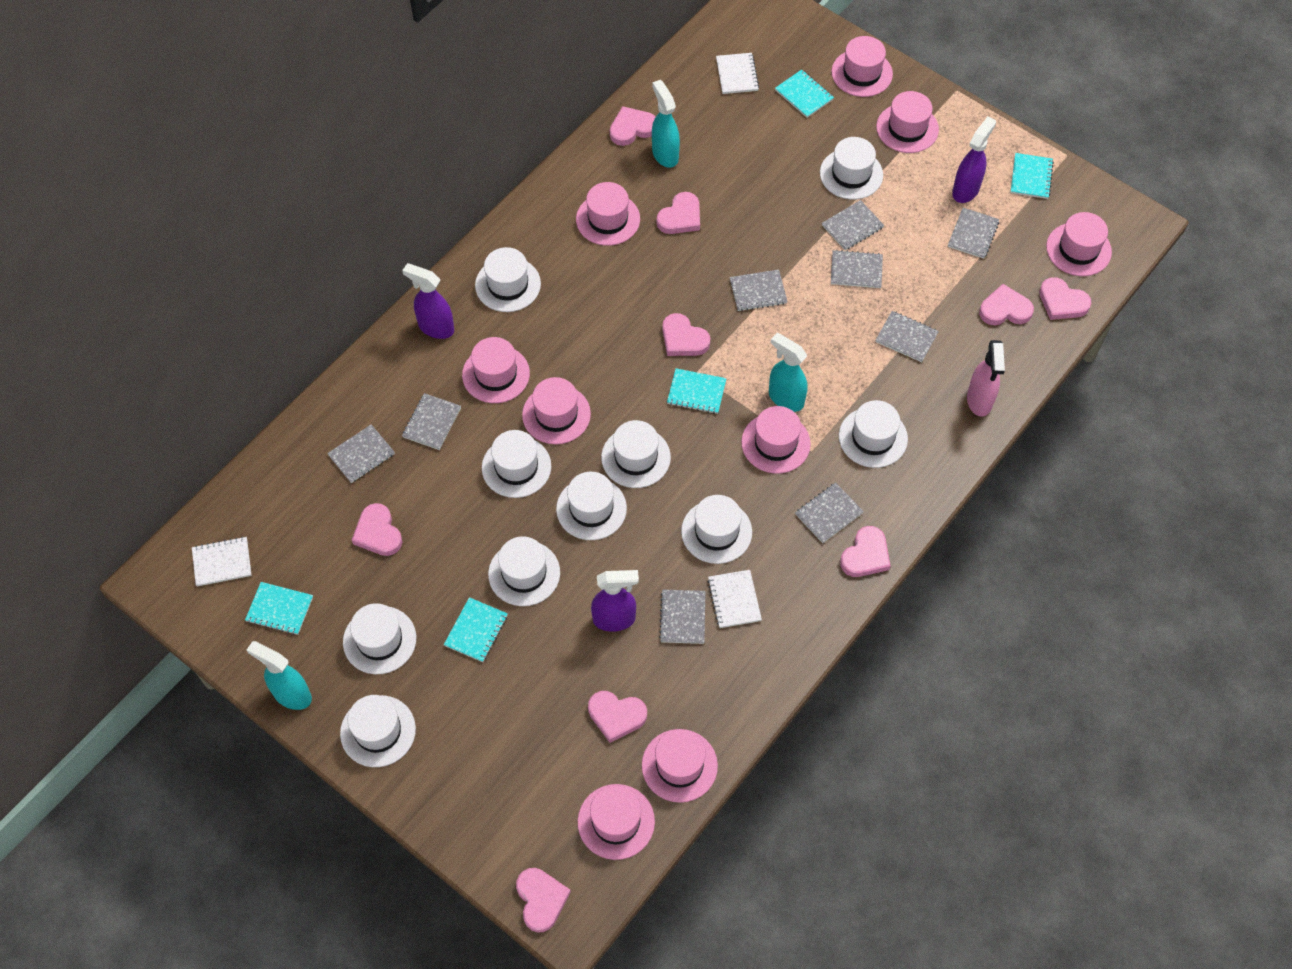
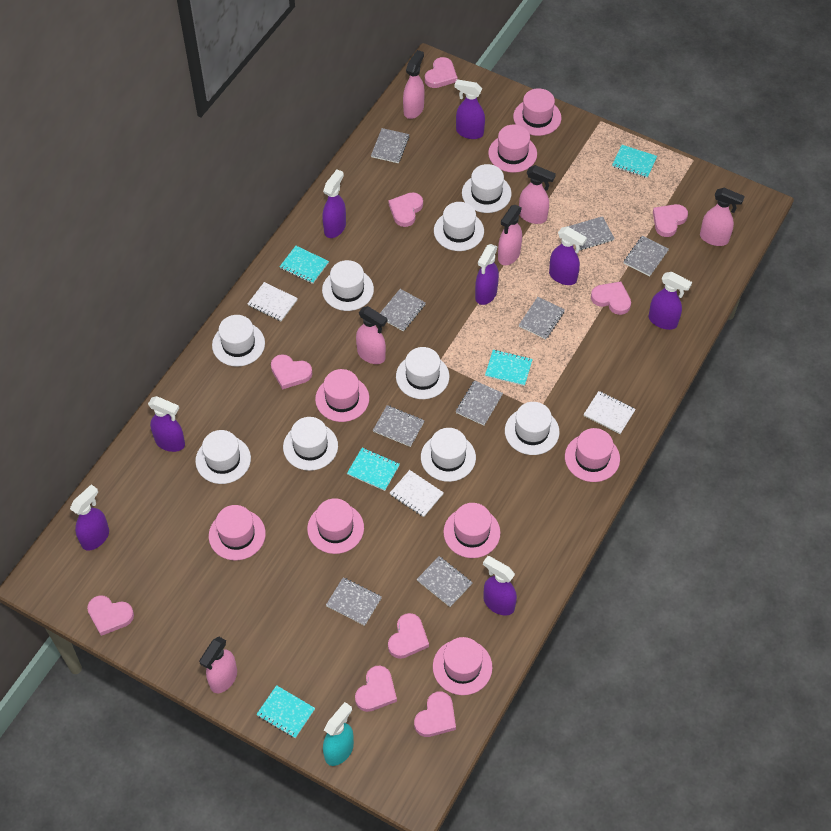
pink hat: [462,337,530,403] [522,377,591,444] [576,182,640,246] [578,784,655,860] [642,729,718,803] [741,406,811,474] [832,36,893,97] [876,91,939,153] [1046,212,1112,276] = 9 -> [209,505,266,560] [307,498,364,554] [315,369,369,422] [433,637,492,695] [443,503,501,558] [488,124,537,173] [513,88,561,136] [565,428,620,482] = 8
pink spray bottle: [967,340,1005,417] = 1 -> [199,637,237,693] [356,306,388,364] [403,50,425,119] [498,205,522,265] [519,165,556,224] [700,188,745,246] = 6
purple spray bottle: [402,263,454,339] [591,570,639,632] [952,116,996,203] = 3 -> [70,484,109,551] [148,396,185,452] [322,170,346,238] [454,79,485,139] [475,244,499,305] [483,556,517,616] [549,226,587,285] [649,272,692,330] = 8
turquoise spray bottle: [247,641,312,710] [652,80,680,168] [769,333,808,412] = 3 -> [323,702,354,766] = 1
white hat: [340,695,416,767] [343,603,416,674] [475,247,541,312] [482,430,551,498] [488,536,560,606] [556,472,627,540] [601,420,671,488] [681,495,752,564] [820,137,883,200] [839,400,908,468] = 10 -> [195,430,251,484] [212,315,265,367] [283,417,338,471] [322,260,374,311] [396,347,449,399] [421,428,476,482] [434,202,484,251] [462,164,512,213] [505,402,560,455] = 9

